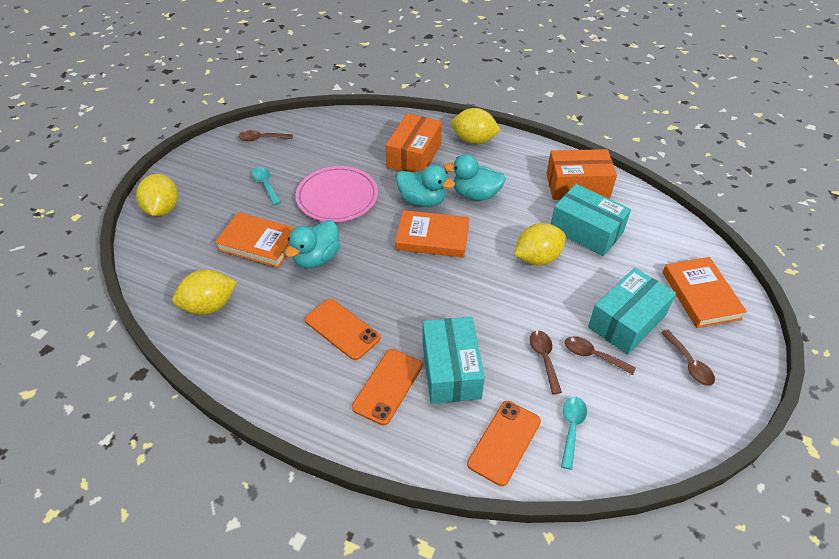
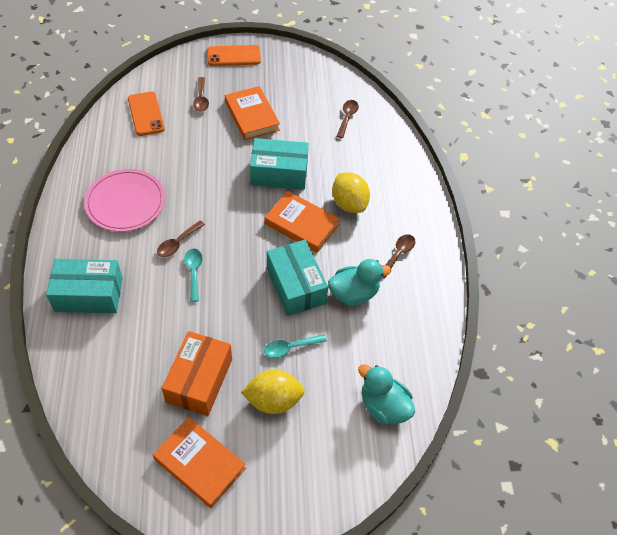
orange box: [386,113,442,173] [546,149,617,200] = 2 -> [161,331,232,416] = 1
orange phone: [305,299,380,360] [352,349,422,425] [467,401,541,486] = 3 -> [128,91,165,136] [207,45,261,66] = 2
turquoise duck: [285,220,340,268] [396,165,455,207] [444,154,506,201] = 3 -> [328,259,391,305] [358,364,415,425] = 2
yellow lemon: [136,174,178,217] [172,270,237,315] [451,108,501,144] [514,223,566,265] = 4 -> [241,369,305,414] [332,173,370,213] = 2

